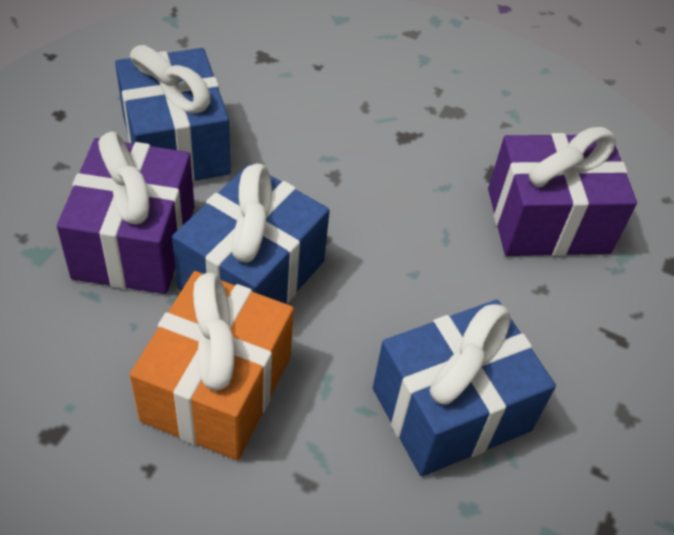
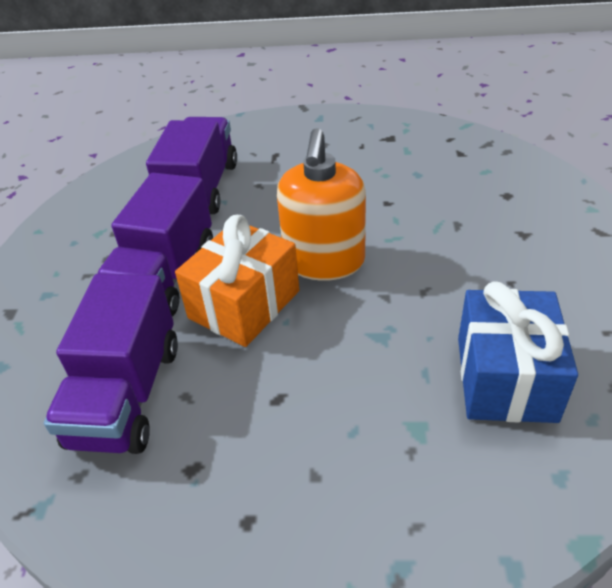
blue gift: [115,45,231,182] [172,164,330,304] [373,300,556,477] = 3 -> [458,282,578,423] = 1
orange soap dispenser: none = 0 -> [277,128,366,281] = 1
purple gift: [57,132,194,294] [488,127,637,256] = 2 -> none = 0
purple truck: none = 0 -> [44,273,178,454] [98,173,213,316] [146,117,237,214] = 3

